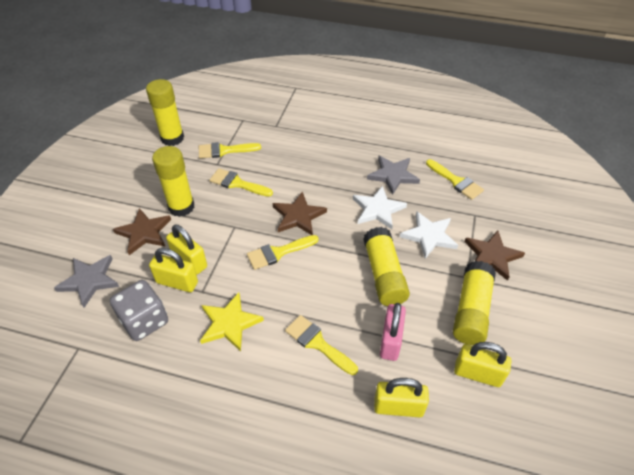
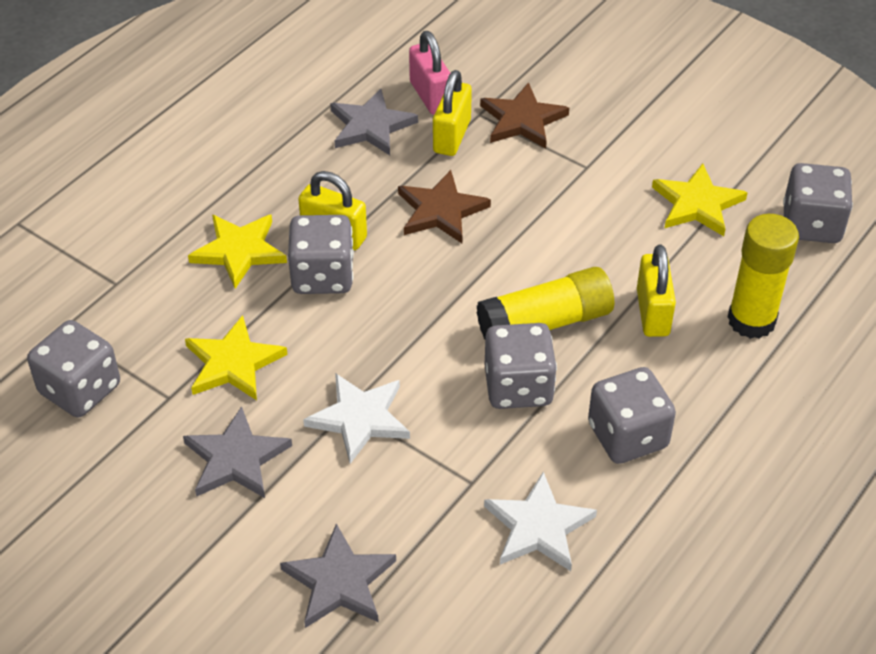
brown star: [113,208,171,255] [273,192,327,235] [464,231,525,281] = 3 -> [398,170,491,243] [480,82,569,149] = 2
grey dice: [110,280,168,341] = 1 -> [27,320,120,417] [288,215,354,294] [485,323,557,409] [588,367,676,464] [783,163,853,243] = 5
grey star: [54,255,119,308] [367,156,420,195] = 2 -> [183,406,292,498] [280,523,396,628] [330,89,418,155] = 3
yellow brush: [199,142,261,159] [209,168,273,196] [247,235,319,270] [285,315,358,375] [426,159,484,200] = 5 -> none = 0
yellow glue stick: [146,79,184,146] [152,146,195,217] [363,227,410,306] [453,261,496,345] = 4 -> [477,267,614,339] [728,214,799,339] = 2
yellow padlock: [149,248,198,292] [166,225,207,275] [374,378,429,417] [454,342,511,387] = 4 -> [298,171,367,250] [433,70,472,156] [637,245,676,337] = 3
yellow star: [200,292,264,352] = 1 -> [185,315,287,400] [188,214,287,289] [652,163,748,236] = 3

